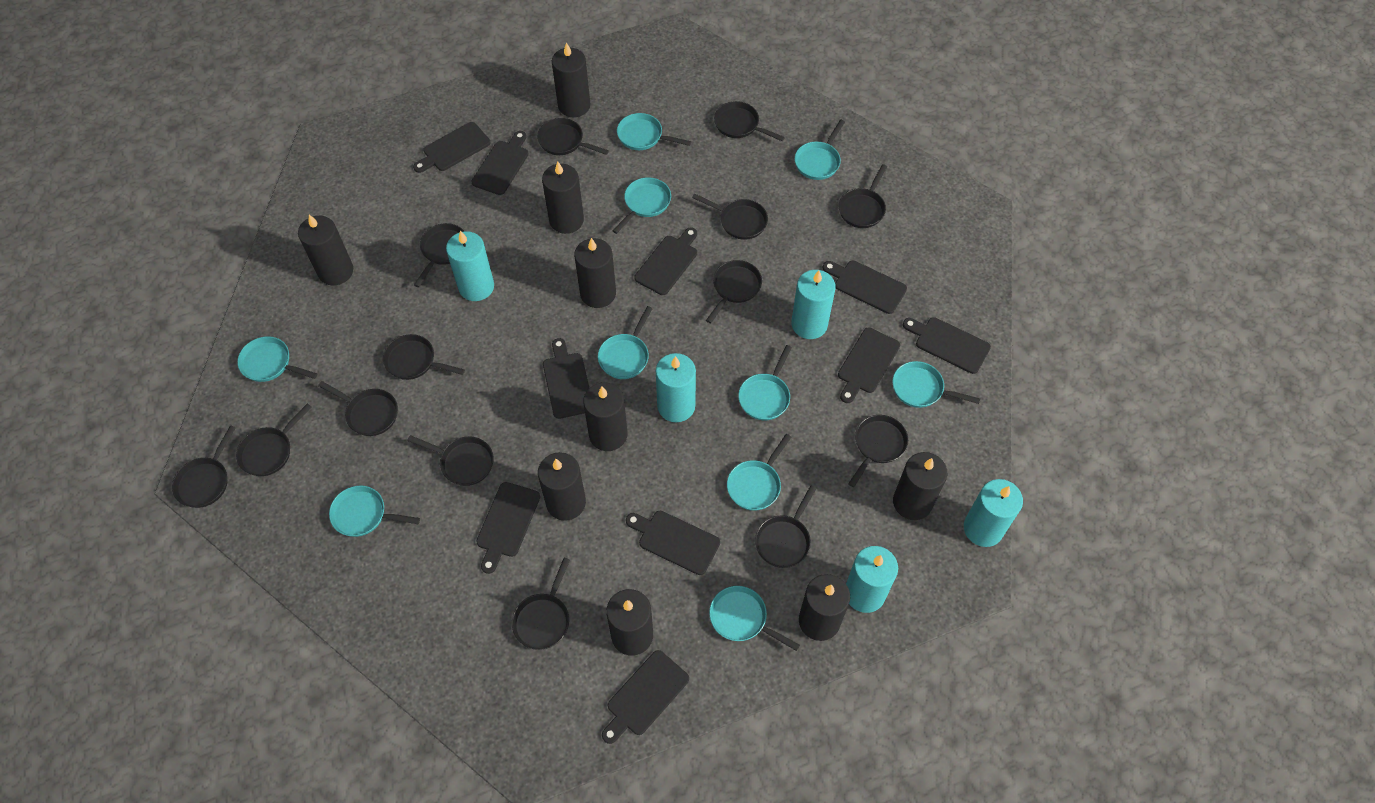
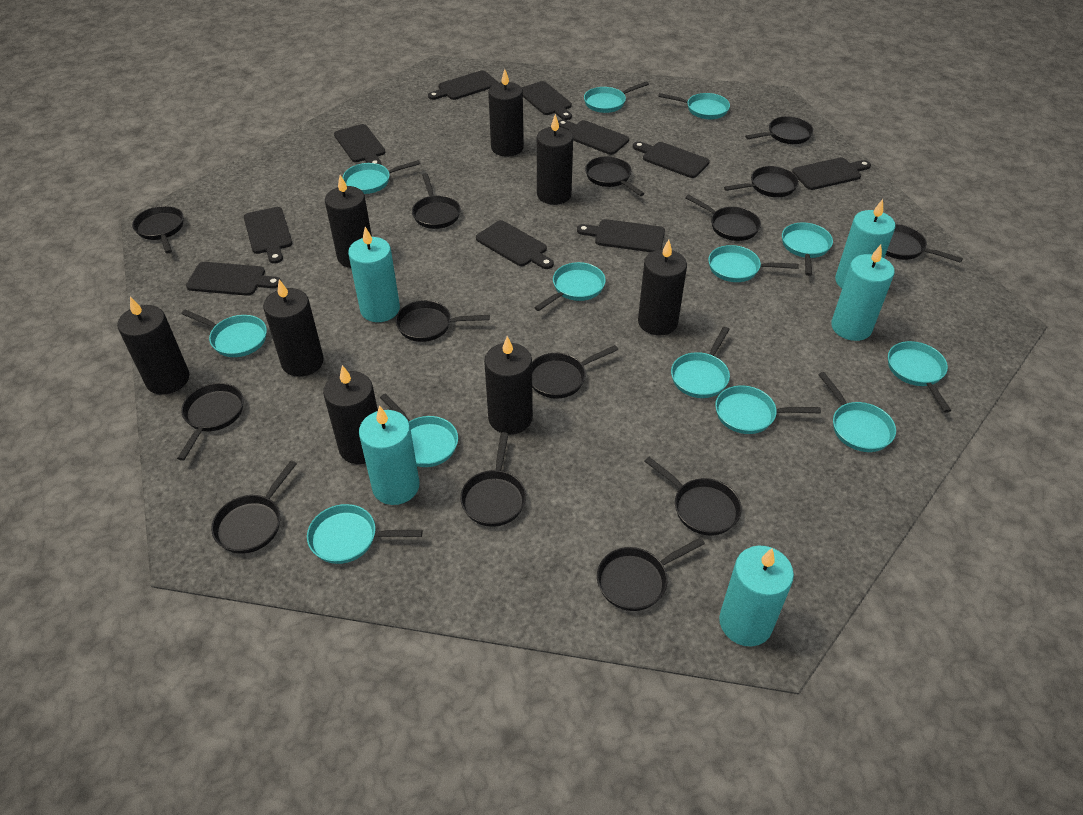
black candle: [298,215,353,285] [538,452,586,521] [542,162,584,234] [552,42,590,117] [574,238,616,308] [583,382,627,451] [606,589,653,656] [799,574,850,641] [893,452,947,520] = 9 -> [117,297,189,395] [263,279,324,377] [323,365,378,464] [325,175,372,268] [484,336,533,434] [488,69,524,157] [537,114,573,205] [638,240,687,335] = 8
turquoise pan: [237,336,318,382] [329,486,420,537] [598,306,653,379] [612,177,671,234] [617,113,691,150] [709,586,800,651] [727,434,791,511] [738,345,792,420] [795,120,845,180] [892,361,980,408] = 10 -> [181,309,267,357] [307,504,423,564] [343,160,421,194] [380,393,458,467] [534,262,606,311] [584,81,649,113] [658,93,730,119] [671,326,730,398] [708,245,799,282] [715,386,821,434] [782,222,833,276] [818,372,896,452] [888,341,951,413] = 13

